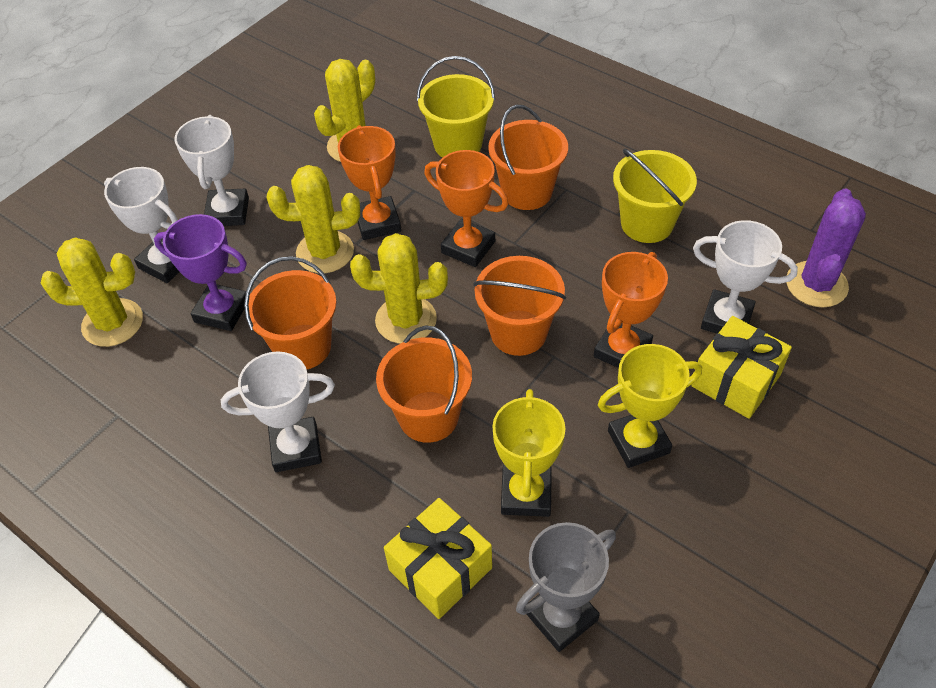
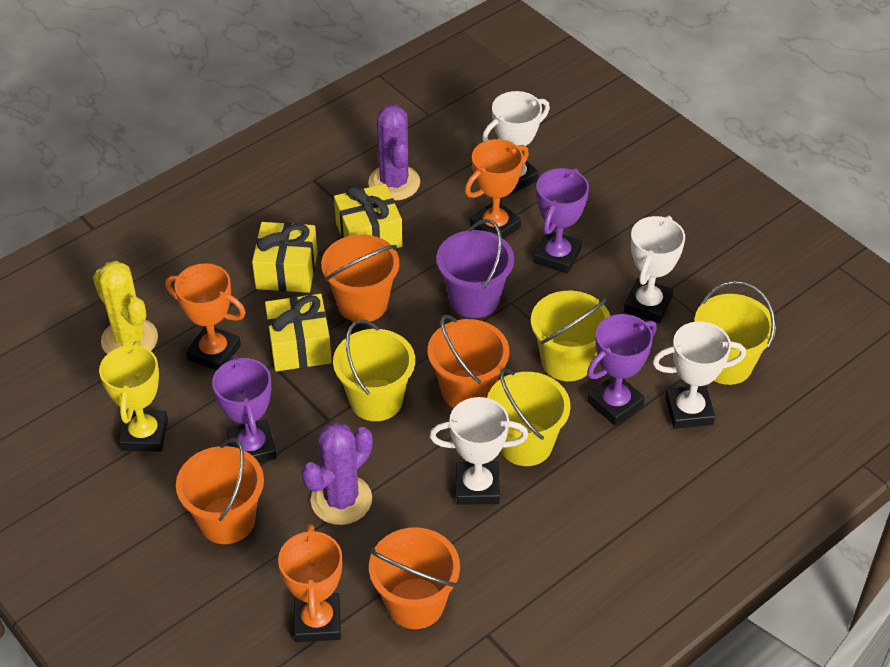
grey trophy: [516,522,616,652] = 1 -> none = 0
purple bucket: none = 0 -> [436,219,514,318] = 1
purple cactus: [786,188,866,308] = 1 -> [301,422,373,525] [368,104,420,201] = 2
purple trophy: [154,214,247,331] = 1 -> [212,355,277,463] [533,168,589,274] [587,314,657,426] = 3
yellow bucket: [416,56,495,157] [613,149,697,243] = 2 -> [333,319,415,421] [487,368,571,466] [531,291,610,381] [694,281,776,385] = 4
yellow cactus: [41,237,143,347] [267,165,360,273] [314,59,375,162] [350,233,448,344] = 4 -> [93,261,158,354] = 1
yellow gift: [384,498,492,619] [691,316,792,419] = 2 -> [252,222,318,293] [265,294,332,371] [334,184,403,248] = 3
yellow trophy: [492,389,565,517] [598,344,702,468] = 2 -> [99,341,168,452] = 1

